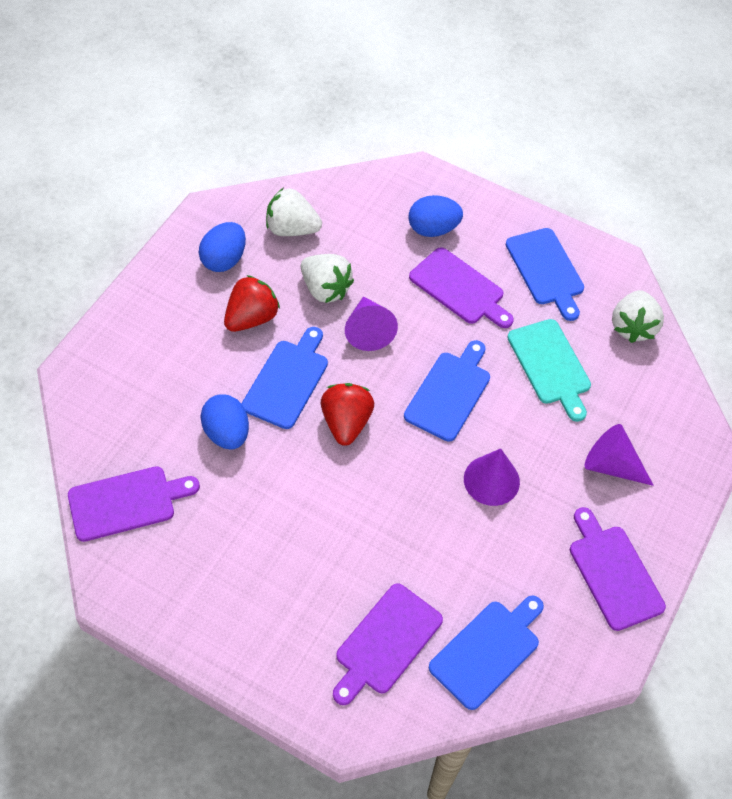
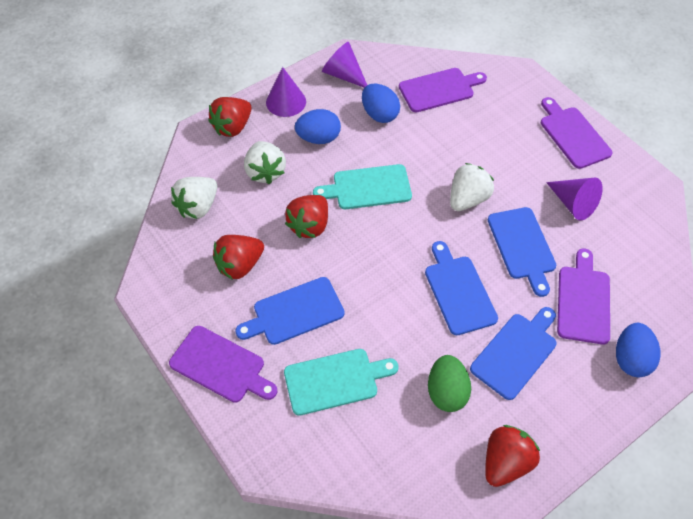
green egg: none = 0 -> [428,355,471,412] = 1
red strawberry: [224,275,280,332] [321,383,374,446] = 2 -> [208,97,252,137] [213,235,264,280] [285,195,328,238] [485,425,540,487] = 4
turquoise cutting board: [507,319,591,422] = 1 -> [284,349,399,416] [313,164,412,209] = 2

